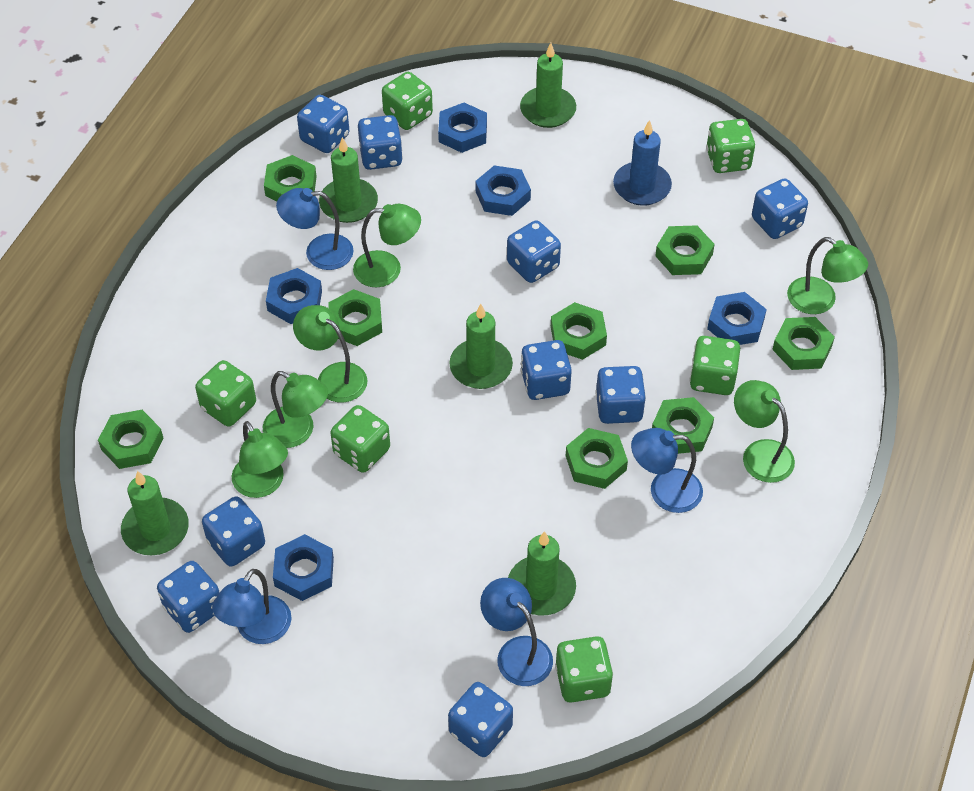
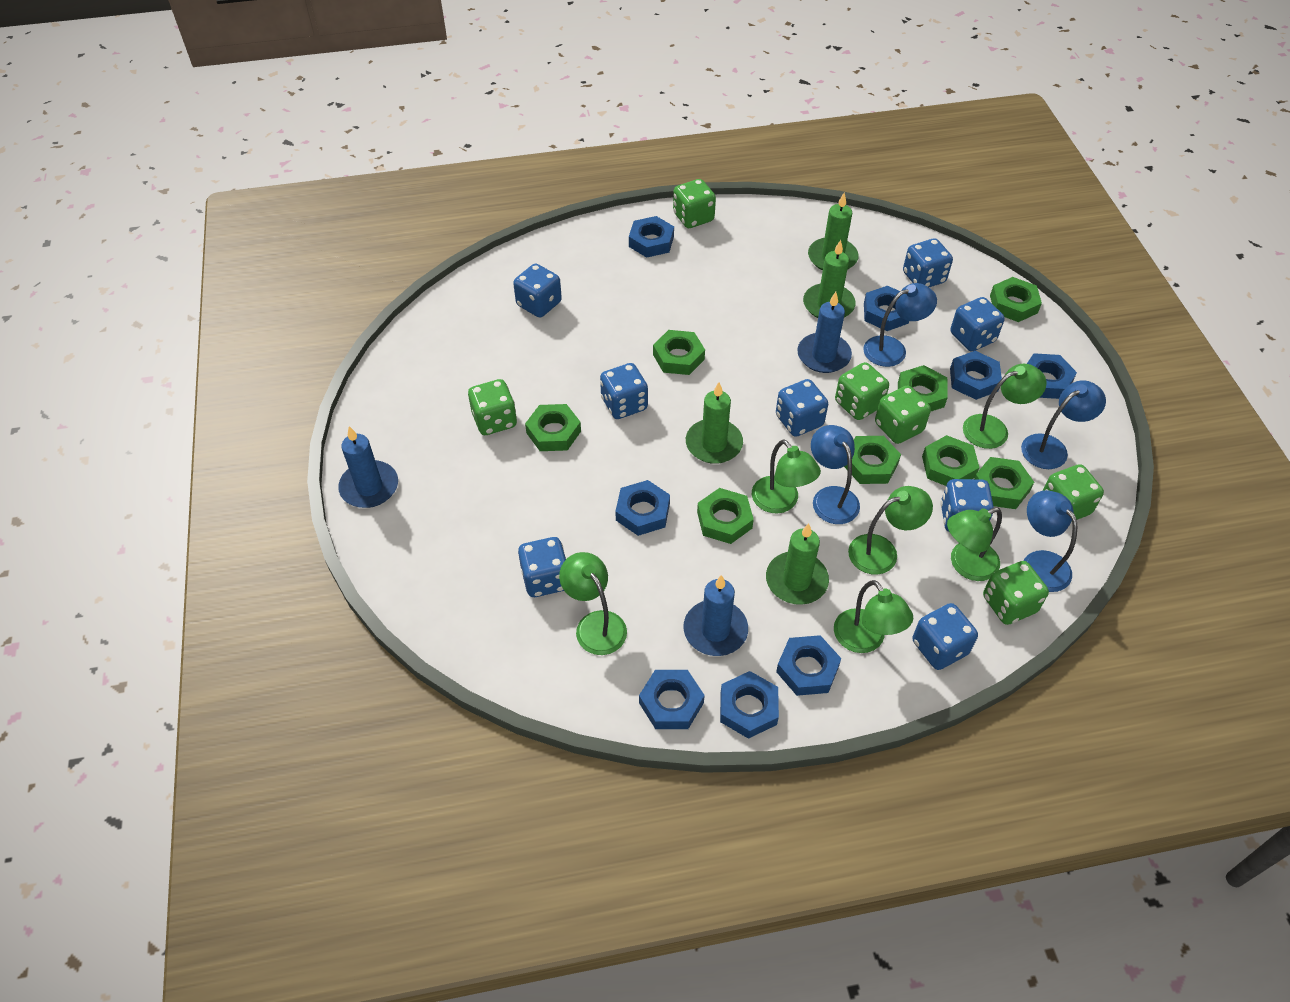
blue candle: [613,120,672,206] = 1 -> [338,426,398,508] [684,575,748,656] [797,292,852,373] = 3
blue dice: [157,561,220,633] [202,496,265,567] [297,95,349,153] [358,115,403,170] [448,682,513,757] [507,220,561,283] [521,340,572,400] [595,366,646,424] [752,178,808,239] = 9 -> [513,264,562,318] [518,537,566,597] [600,363,648,419] [776,379,828,437] [903,238,953,287] [913,603,978,670] [940,479,994,532] [950,297,1005,351] = 8
blue nut: [266,268,322,324] [273,534,334,601] [438,103,487,153] [475,165,531,216] [707,292,767,345] = 5 -> [615,480,670,536] [629,216,674,258] [639,670,705,729] [720,671,779,739] [776,635,841,696] [864,286,909,331] [950,351,1002,400] [1027,353,1077,399] = 8
green candle: [121,471,189,555] [319,137,378,223] [449,304,513,389] [508,531,576,616] [520,43,576,128] = 5 -> [686,382,743,464] [766,523,829,605] [803,240,856,318] [808,192,859,270] = 4

